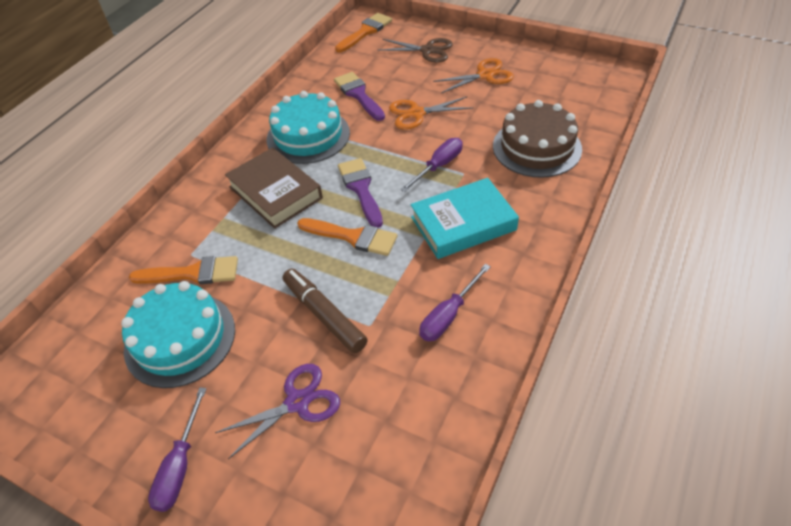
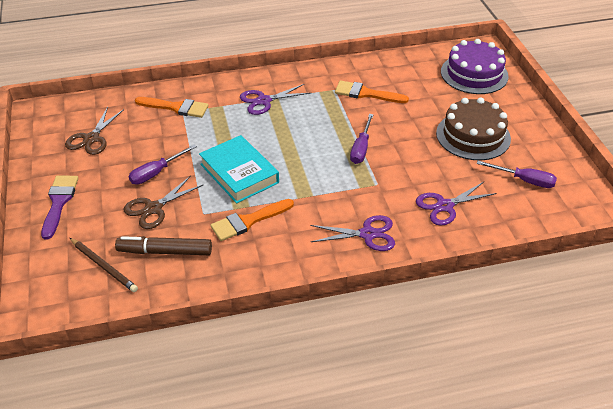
brown book: [225,147,323,229] = 1 -> none = 0
brown pencil: none = 0 -> [70,238,138,292] = 1
brown scissors: [378,38,453,63] = 1 -> [65,107,124,155] [124,176,203,229] = 2
orange scissors: [389,97,473,129] [433,58,514,93] = 2 -> none = 0
purple brush: [334,72,385,121] [338,158,383,228] = 2 -> [41,175,78,240] = 1
purple cake: none = 0 -> [441,39,508,94] = 1
purple scissors: [215,364,340,459] = 1 -> [240,84,310,115] [310,215,395,251] [416,182,497,226] = 3
turquoise cake: [121,281,235,388] [267,91,350,164] = 2 -> none = 0

